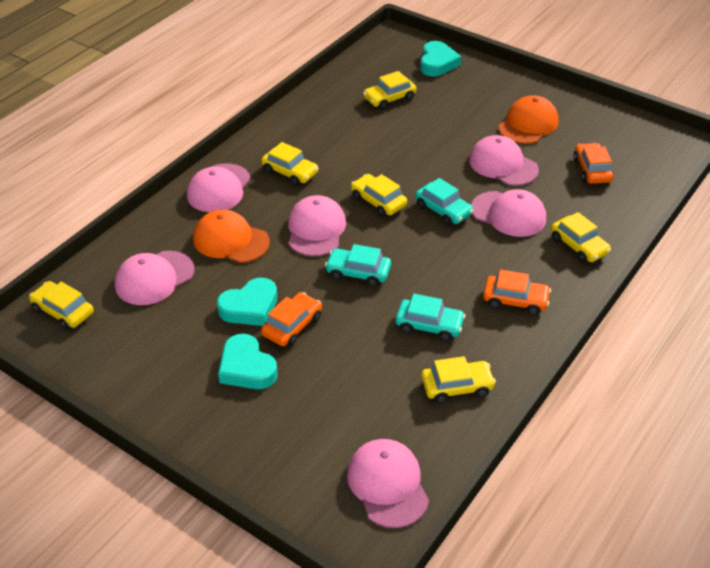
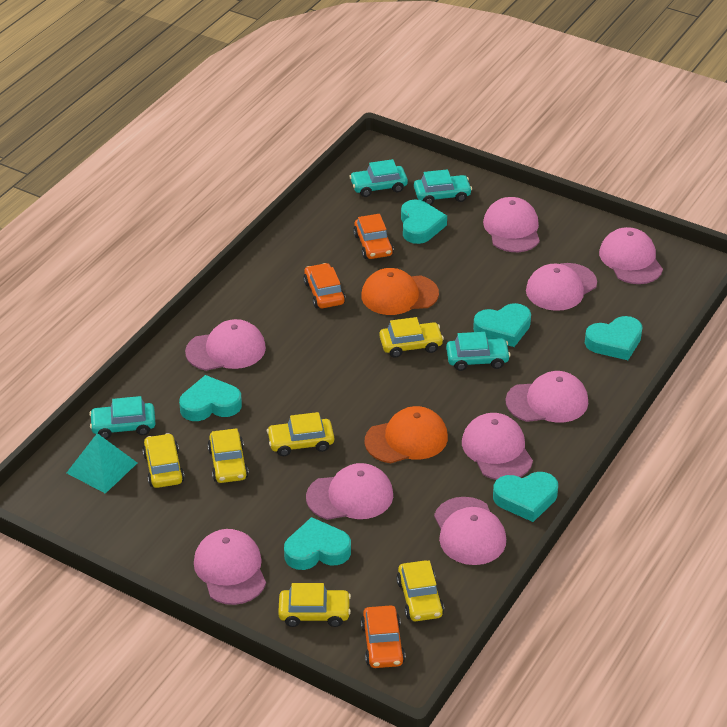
pink cap: [115,251,195,305] [187,163,251,212] [288,195,346,256] [347,439,429,528] [469,135,539,186] [471,189,546,237] = 6 -> [185,319,266,371] [194,529,266,605] [306,463,393,520] [434,497,506,565] [462,413,533,480] [483,197,540,252] [506,371,588,423] [526,263,597,311] [599,227,663,284] = 9
turquoise car: [325,244,391,287] [395,294,465,341] [415,178,474,226] = 3 -> [89,396,156,439] [349,159,408,197] [414,169,472,205] [446,332,511,371] = 4
turquoise heart: [217,278,277,326] [218,334,277,389] [420,41,461,76] = 3 -> [179,375,242,421] [284,517,351,570] [401,199,447,244] [473,303,531,347] [493,472,558,522] [585,316,643,360] = 6
turquoise pyramid: none = 0 -> [67,433,137,494] = 1

